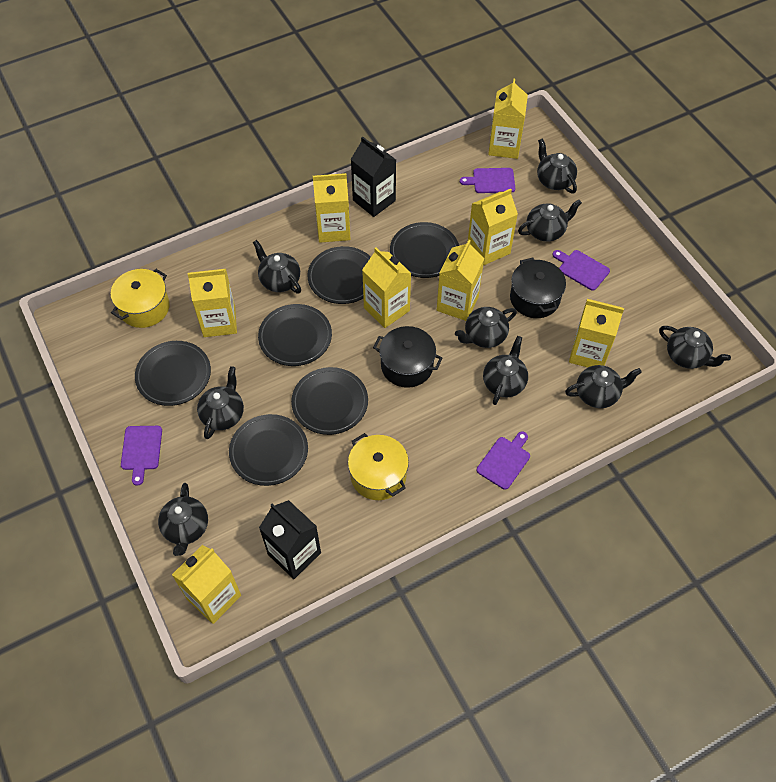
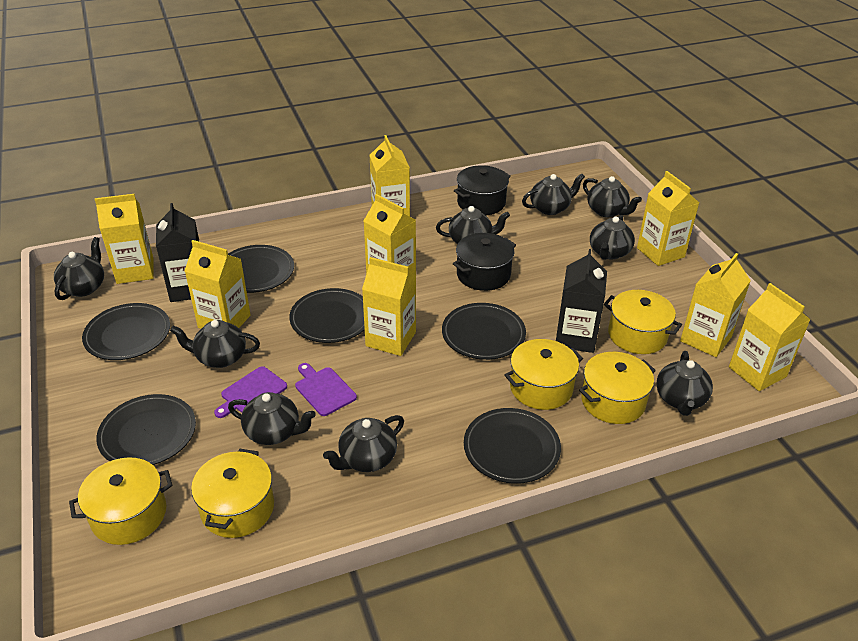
purple cutting board: [121,426,162,486] [460,168,515,193] [477,431,530,490] [553,250,610,291] = 4 -> [214,366,287,418] [295,363,357,416] = 2
yellow pot: [111,269,170,328] [348,433,409,500] = 2 -> [69,457,172,545] [191,449,274,538] [504,339,583,410] [579,352,656,424] [604,290,682,354] = 5

